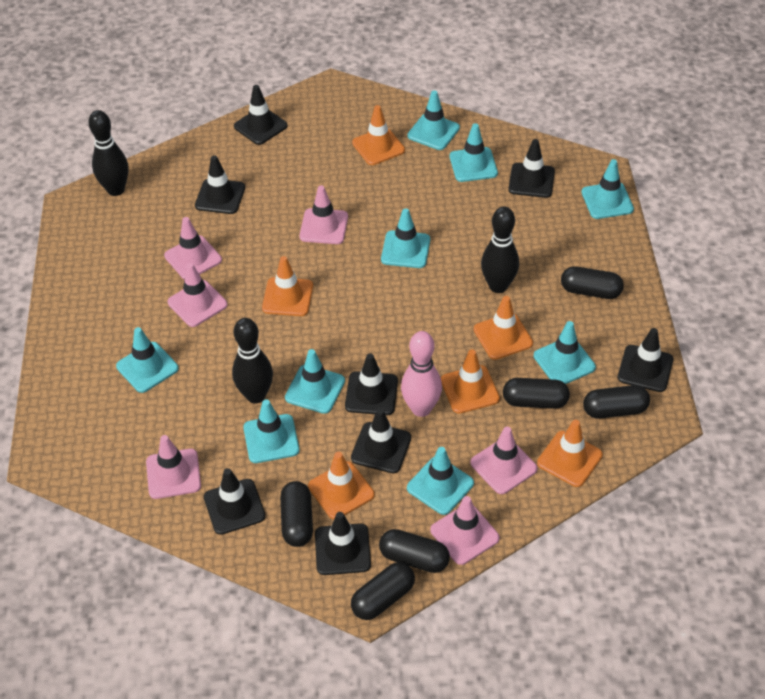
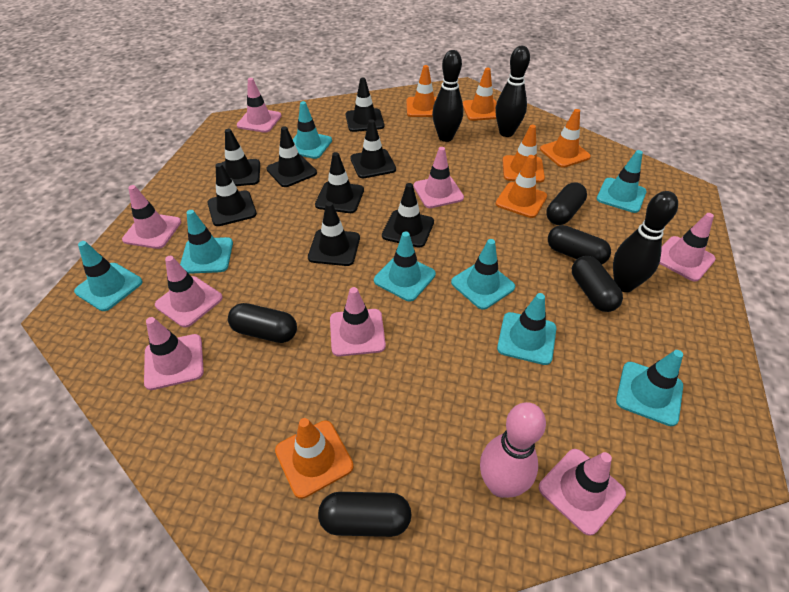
black capsule: [280,481,313,547] [351,562,415,620] [379,529,450,573] [503,378,570,409] [561,266,624,299] [583,385,650,419] = 6 -> [228,303,297,343] [318,492,412,537] [546,183,587,225] [548,225,611,264] [572,256,623,312] = 5
pink traffic cone: [146,435,201,499] [164,217,222,279] [168,263,227,327] [299,185,348,244] [430,496,500,565] [470,427,538,494] = 6 -> [122,185,181,249] [144,317,204,390] [155,256,223,327] [237,78,281,133] [330,287,386,357] [414,147,464,208] [539,449,626,536] [659,213,716,282] = 8
turquoise traffic cone: [116,327,179,393] [243,399,300,463] [285,349,345,414] [381,208,430,268] [407,90,460,150] [407,447,474,515] [450,123,498,182] [534,321,596,384] [581,159,634,219] = 9 -> [74,241,143,311] [180,210,233,274] [292,101,332,159] [374,231,436,301] [451,239,515,310] [497,293,557,365] [597,150,647,213] [616,350,683,426] = 8

